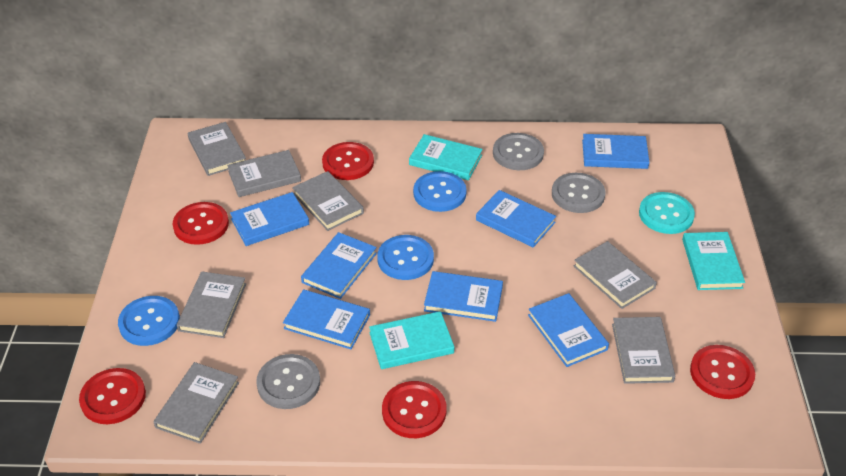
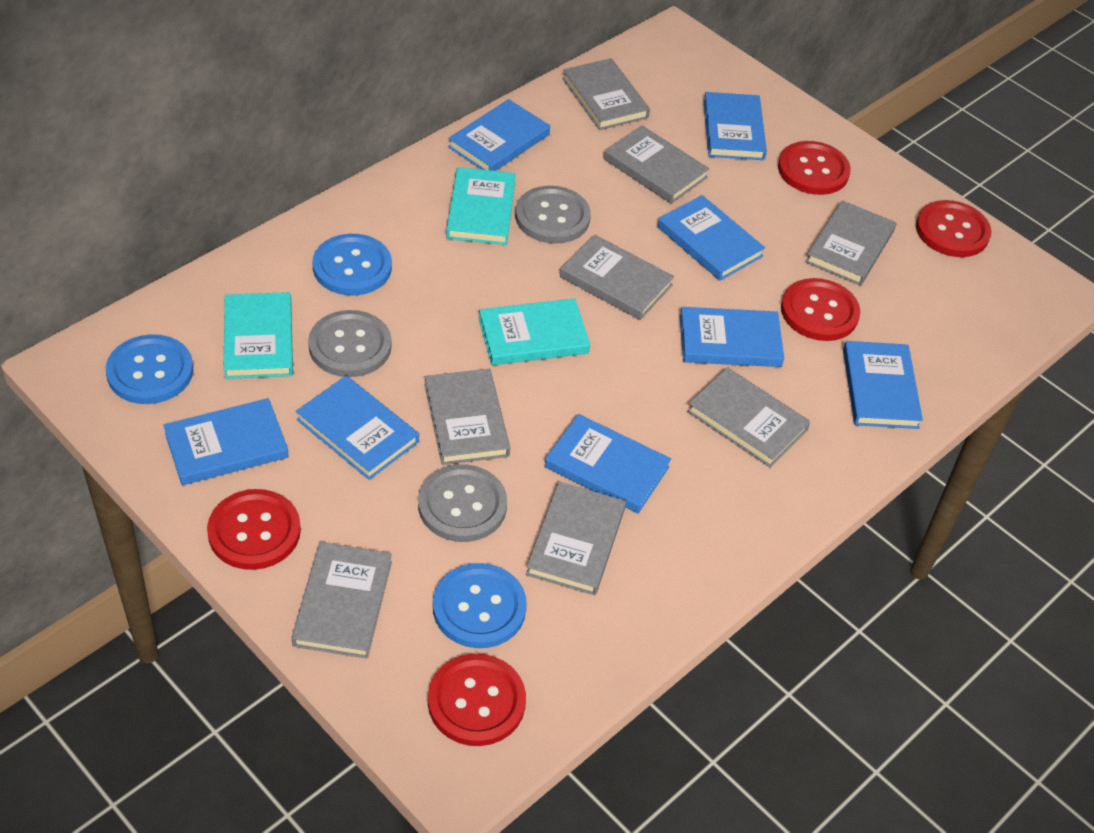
blue book: [230,192,309,246] [283,289,370,349] [301,232,377,299] [424,271,503,322] [476,190,556,248] [528,293,609,367] [582,134,650,169] = 7 -> [163,398,289,485] [296,376,419,480] [448,99,550,171] [545,414,671,513] [657,195,765,281] [680,307,784,367] [704,92,767,160] [843,341,923,429] = 8
grey book: [153,362,239,444] [177,271,246,338] [188,122,246,176] [227,150,301,197] [292,171,364,231] [574,241,657,309] [612,317,675,384] = 7 -> [292,542,392,659] [425,369,510,465] [526,482,626,595] [560,234,674,320] [562,58,650,130] [604,125,709,204] [687,367,810,467] [806,200,896,286] = 8
turquoise button: [639,192,695,234] = 1 -> none = 0

